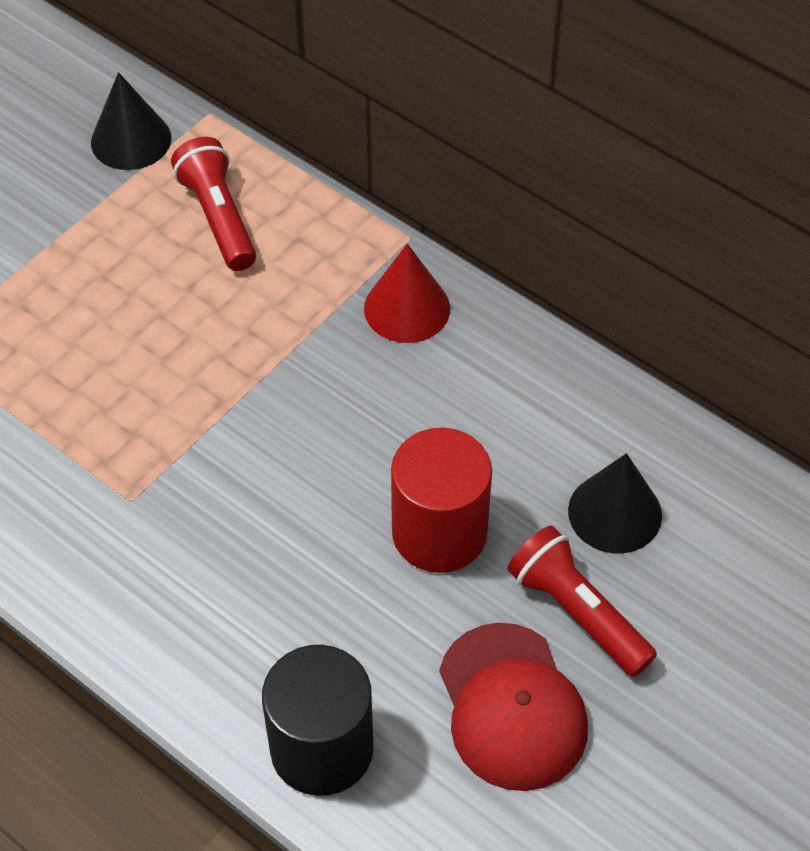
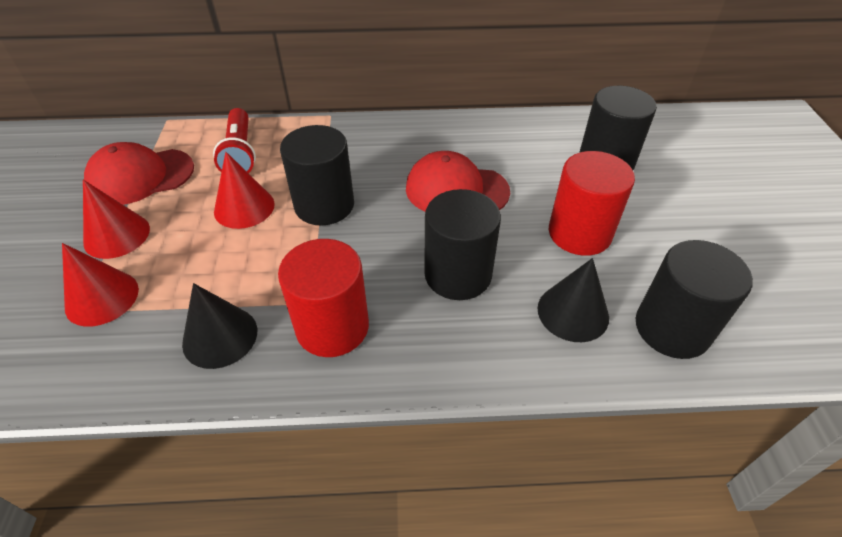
black cylinder: [262,645,374,796] = 1 -> [280,125,354,225] [424,189,501,300] [579,86,657,170] [636,240,753,359] = 4
red cap: [439,623,588,791] = 1 -> [84,142,194,205] [406,151,510,211] = 2
red cone: [364,243,450,343] = 1 -> [62,243,139,326] [83,180,150,259] [214,152,275,229] = 3
red cylinder: [391,428,492,573] = 1 -> [278,239,369,357] [549,151,635,256] = 2
red flashlight: [171,137,256,271] [507,526,657,677] = 2 -> [213,108,256,173] = 1

